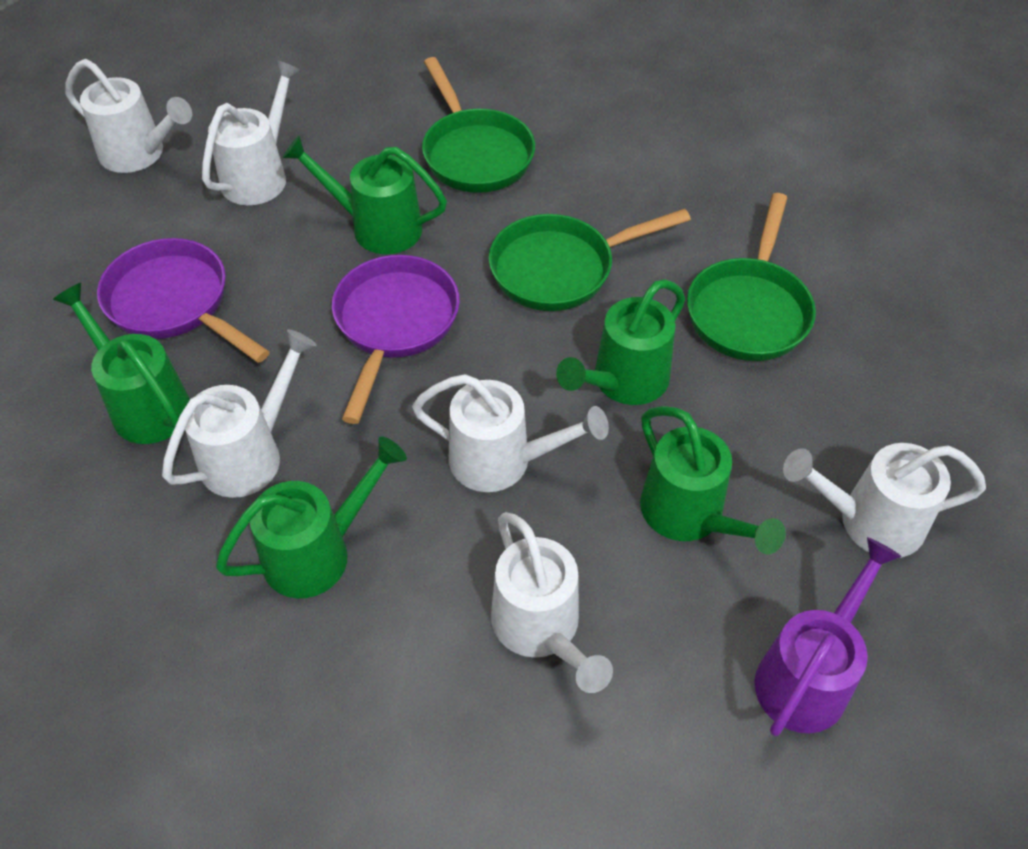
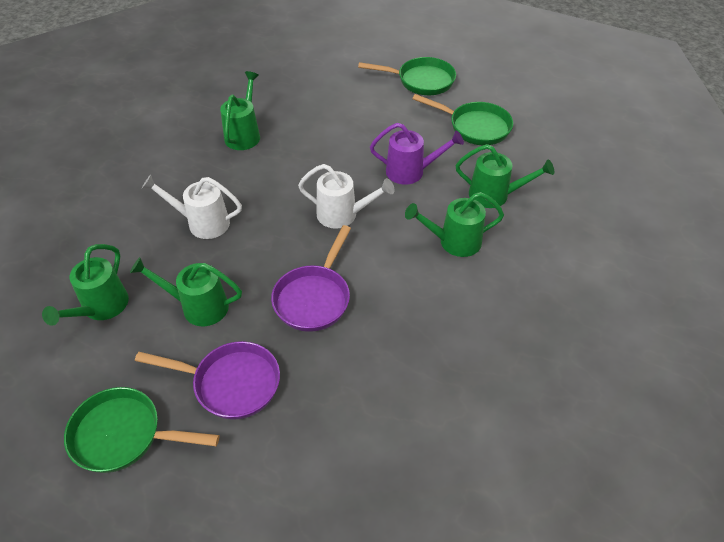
white watering can: [65,59,192,173] [162,329,317,498] [202,60,301,205] [412,374,609,492] [491,512,613,693] [783,443,986,558] = 6 -> [142,175,242,239] [298,164,394,229] = 2

